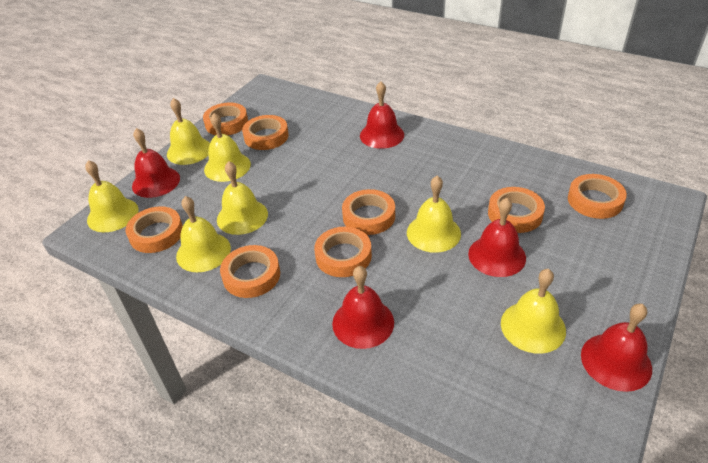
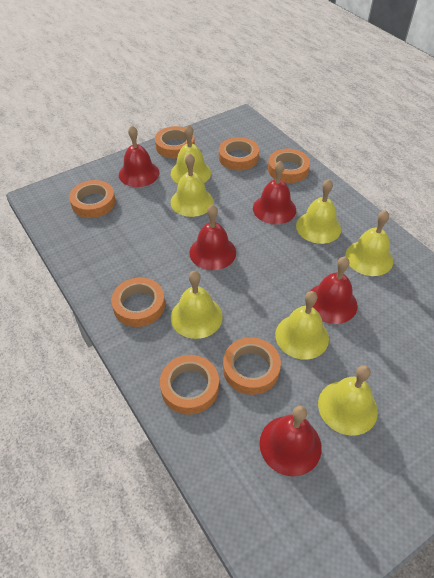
orange tape: [126,206,183,253] [203,102,248,135] [220,245,280,298] [242,115,289,150] [314,227,372,277] [342,189,395,235] [488,187,545,233] [568,174,627,219] = 8 -> [69,180,116,218] [111,277,165,327] [155,126,195,158] [160,355,219,414] [219,137,259,170] [223,337,281,395] [268,149,310,183] = 7

